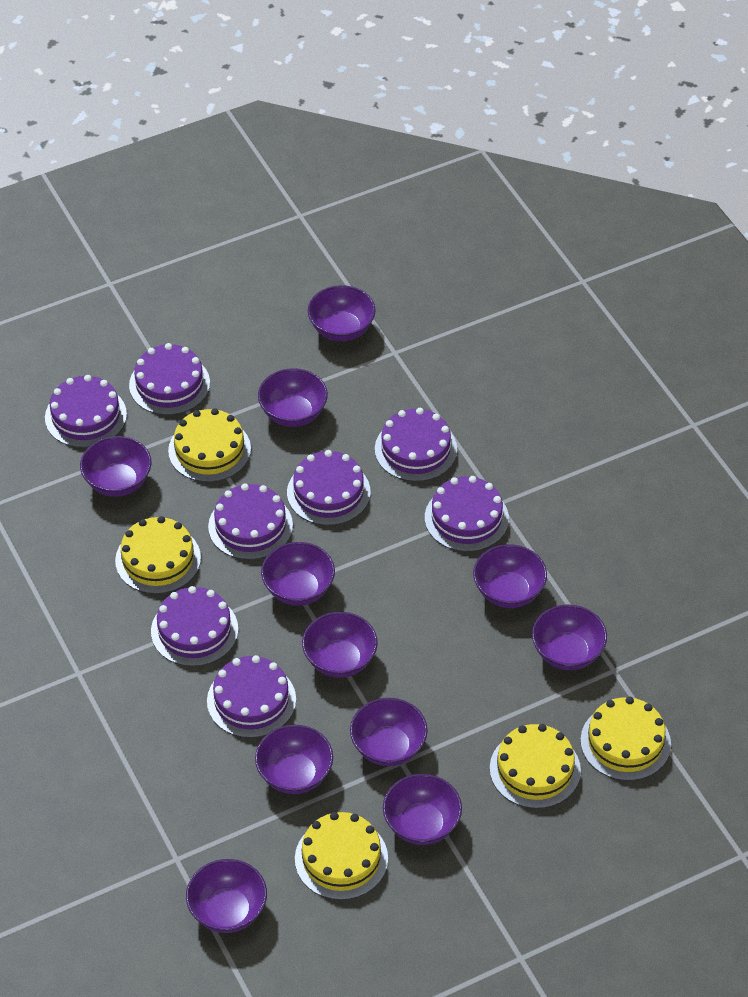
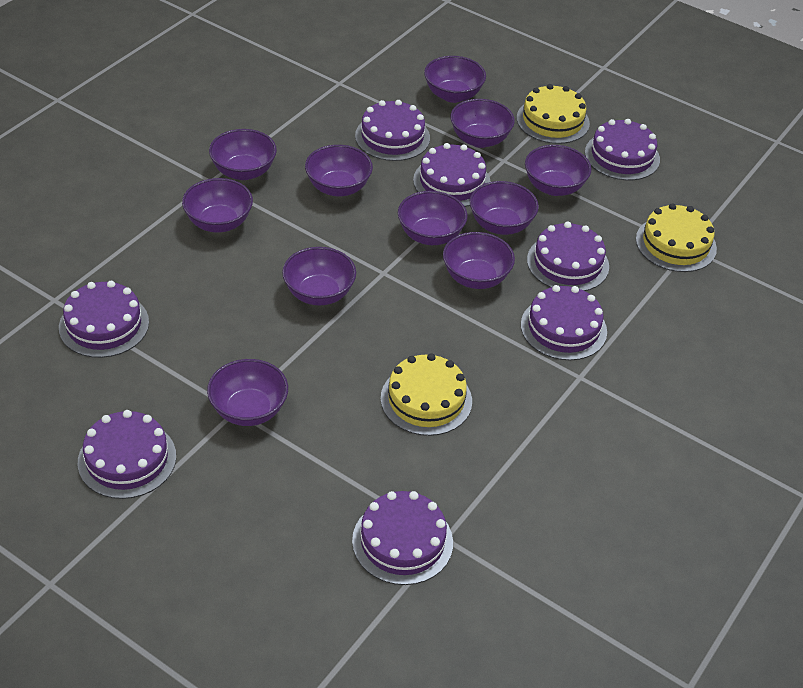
yellow cake: [115,516,201,594] [168,408,251,482] [295,812,388,900] [490,724,581,809] [580,697,671,781] = 5 -> [381,353,472,436] [517,84,590,144] [636,203,717,272] = 3

